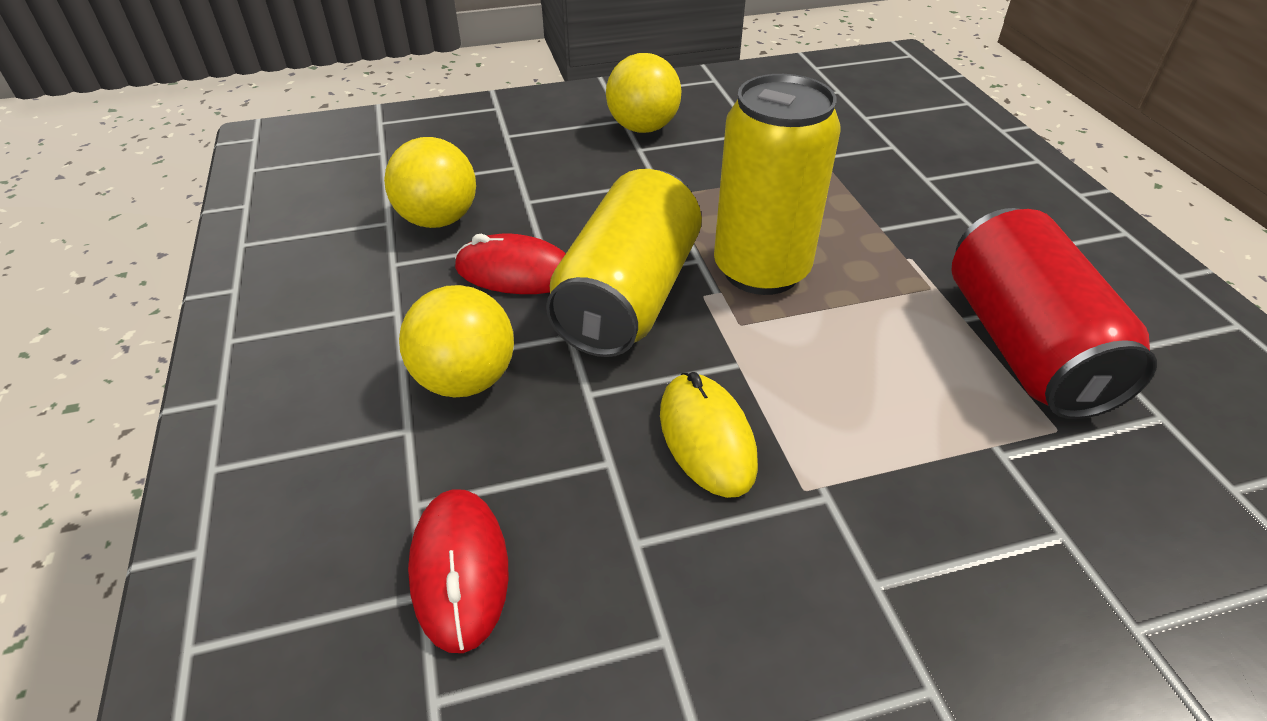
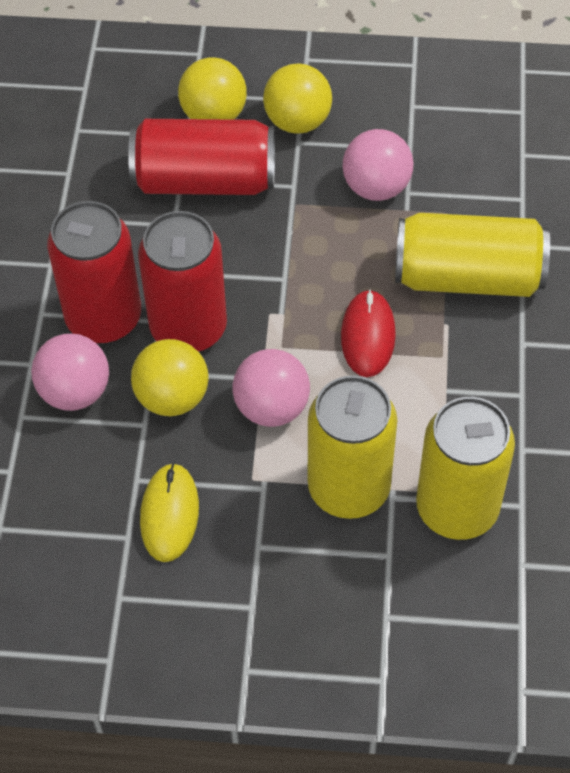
pink ball: none = 0 -> [31,334,109,411] [233,349,310,427] [343,129,413,201] = 3
red can: [951,208,1157,419] = 1 -> [47,201,141,344] [128,119,275,195] [138,211,227,352] = 3
red mouse: [408,489,509,653] [455,234,566,294] = 2 -> [341,289,396,377] = 1
yellow can: [546,169,702,357] [714,74,841,295] = 2 -> [308,376,397,519] [395,213,550,297] [416,397,515,540] = 3

